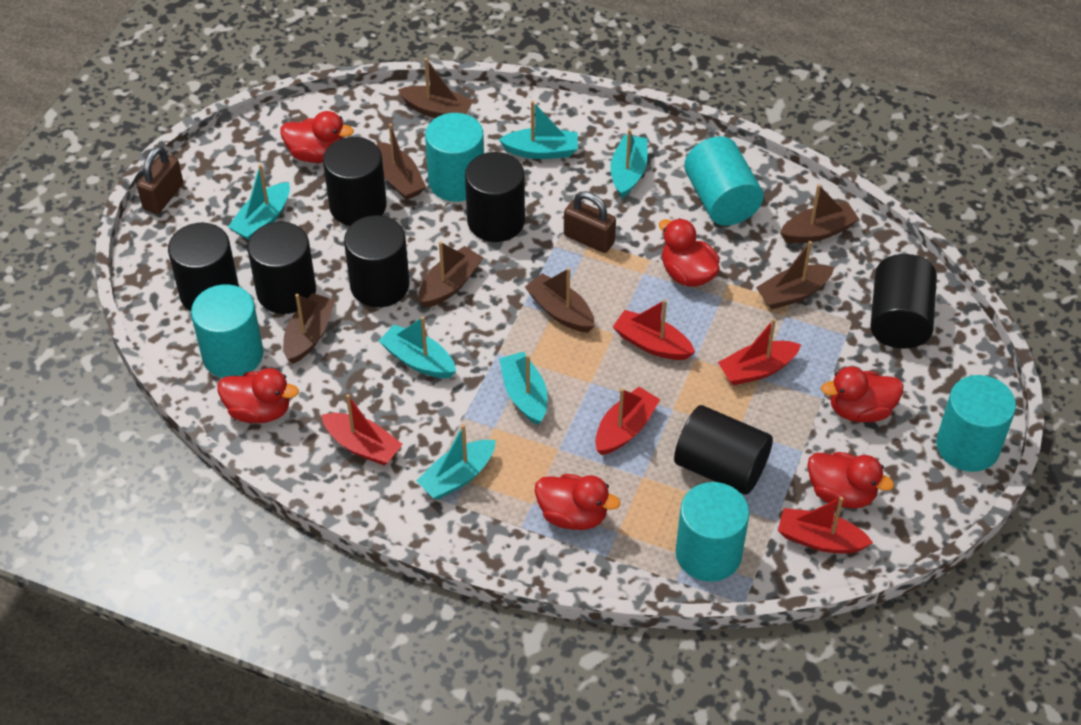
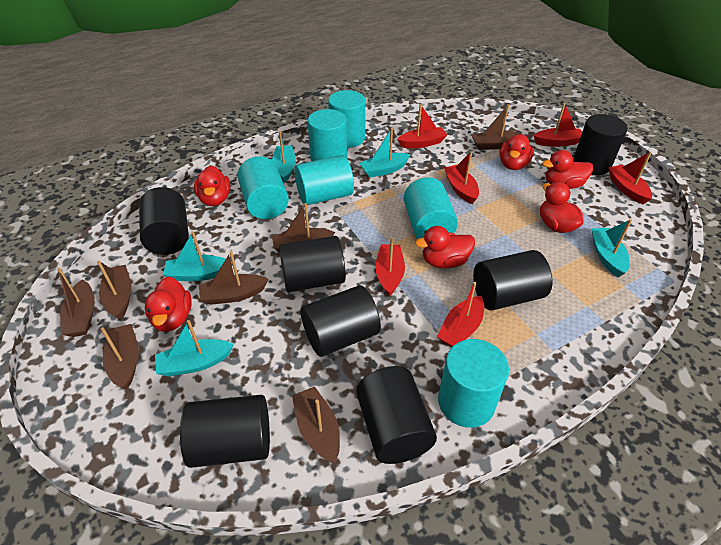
brown padlock: [137,146,183,214] [564,191,616,253] = 2 -> none = 0
red boat: [322,394,403,466] [595,387,660,455] [613,299,695,360] [718,318,801,385] [778,497,873,553] = 5 -> [375,237,405,297] [397,104,447,148] [437,282,484,348] [444,151,479,204] [534,103,582,147] [609,151,652,204] = 6
turquoise boat: [228,164,290,240] [379,316,456,378] [416,424,496,500] [499,101,578,159] [499,351,547,425] [610,129,647,198] = 6 -> [155,320,234,376] [163,231,232,281] [272,131,296,183] [359,128,411,178] [592,219,632,277] = 5
turquoise cylinder: [191,284,264,378] [425,113,484,202] [676,482,749,582] [684,136,764,226] [936,375,1016,472] = 5 -> [237,156,289,219] [294,155,354,205] [307,109,347,161] [328,90,365,148] [404,177,458,239] [438,339,509,428] = 6

